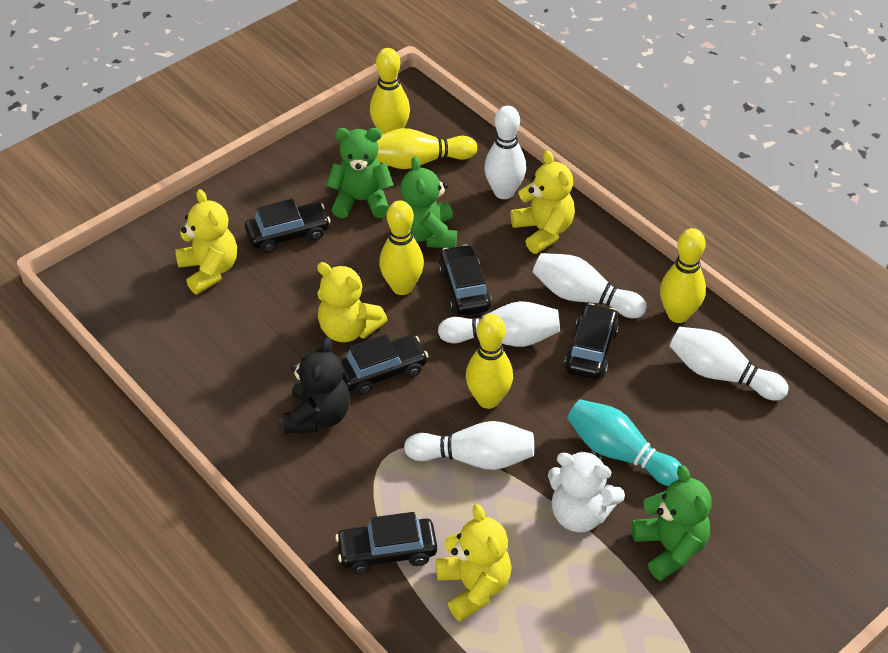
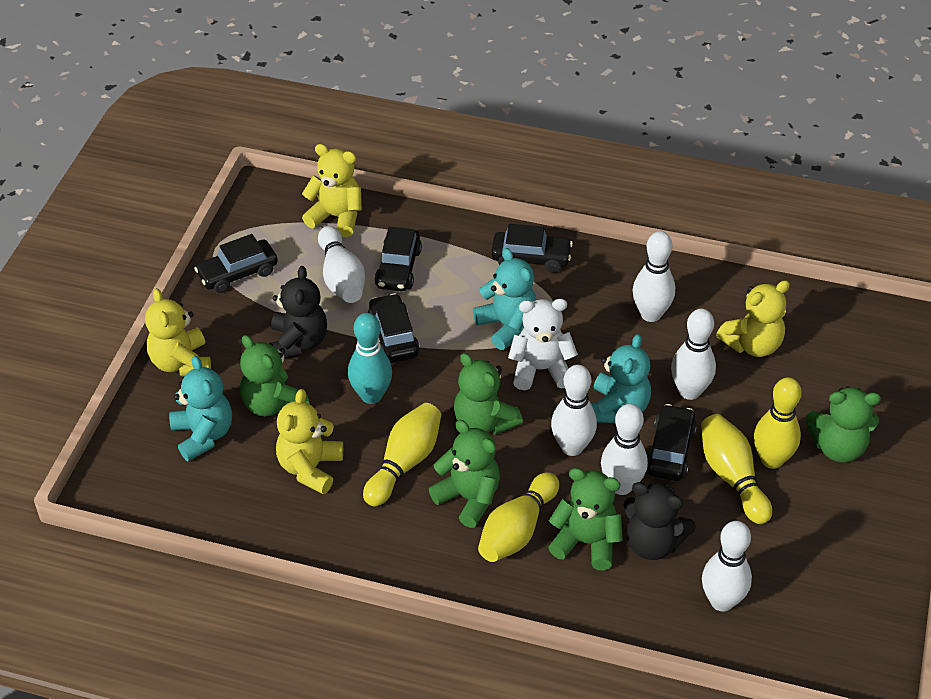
black teddy bear: [283,337,350,433] = 1 -> [271,266,327,359] [624,482,696,560] = 2
green teddy bear: [326,128,394,218] [401,156,457,248] [632,465,711,581] = 3 -> [240,335,309,417] [429,420,500,528] [454,353,523,435] [548,468,623,570] [806,386,881,462] = 5
turquoise teddy bear: none = 0 -> [169,356,232,461] [473,248,537,350] [591,334,651,423] = 3
white bowling pin: [404,421,534,470] [438,301,560,347] [484,106,526,199] [533,253,647,318] [670,327,789,400] = 5 -> [318,226,365,303] [551,365,597,456] [601,404,648,495] [633,231,675,322] [671,308,716,400] [702,521,752,612] = 6
yellow bowling pin: [370,48,410,135] [376,128,477,169] [379,201,424,295] [466,314,513,409] [660,228,706,323] = 5 -> [363,403,441,507] [478,472,559,562] [701,414,772,524] [754,377,802,469] = 4

